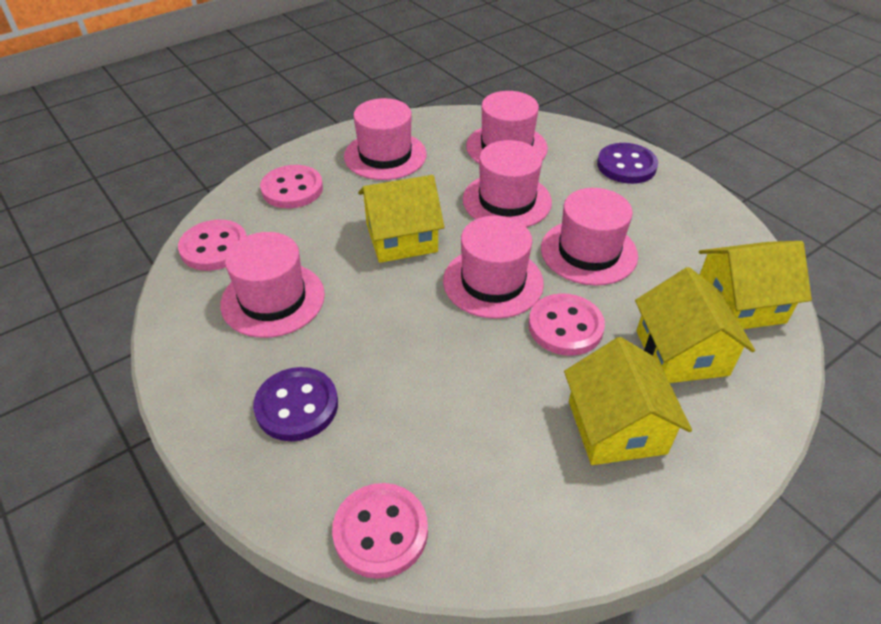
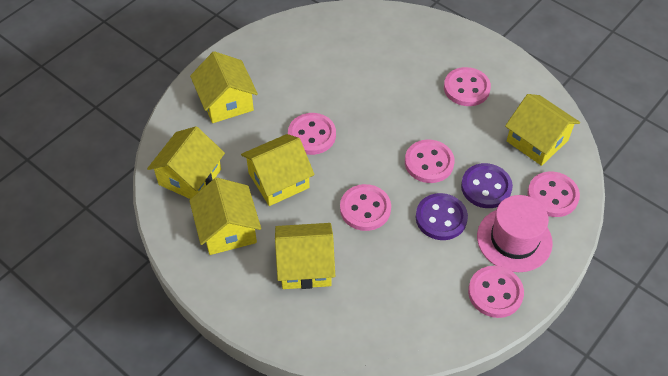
pink button: [178,220,247,271] [260,165,323,208] [332,483,428,579] [529,293,605,356] = 4 -> [288,113,336,155] [340,184,391,231] [405,139,454,183] [444,67,491,106] [468,266,524,318] [527,172,580,217] = 6
pink hat: [220,232,325,338] [344,98,427,180] [443,216,544,319] [463,140,552,227] [466,91,548,163] [541,188,638,286] = 6 -> [477,195,553,272] = 1
yellow house: [358,175,445,263] [564,337,692,465] [635,267,755,383] [699,241,812,329] = 4 -> [147,126,225,199] [189,178,261,255] [190,51,258,123] [241,134,314,206] [275,223,335,289] [505,94,580,166] = 6

